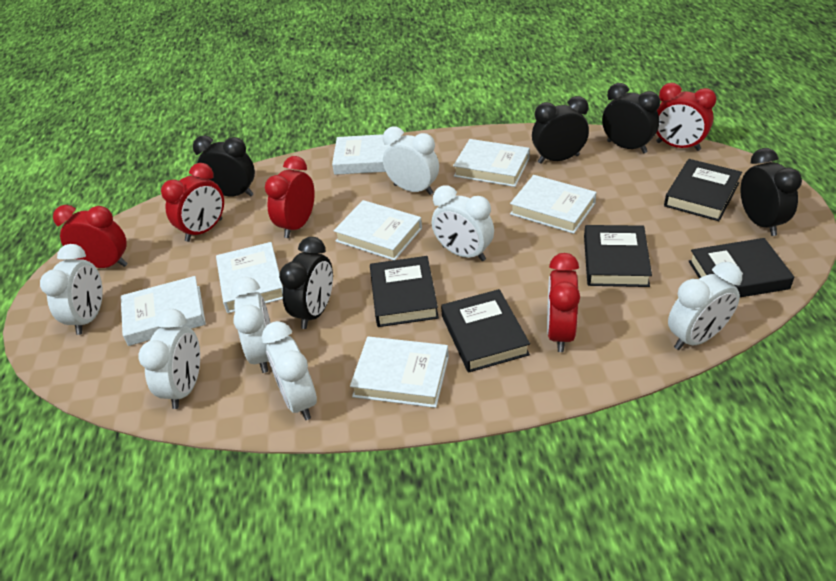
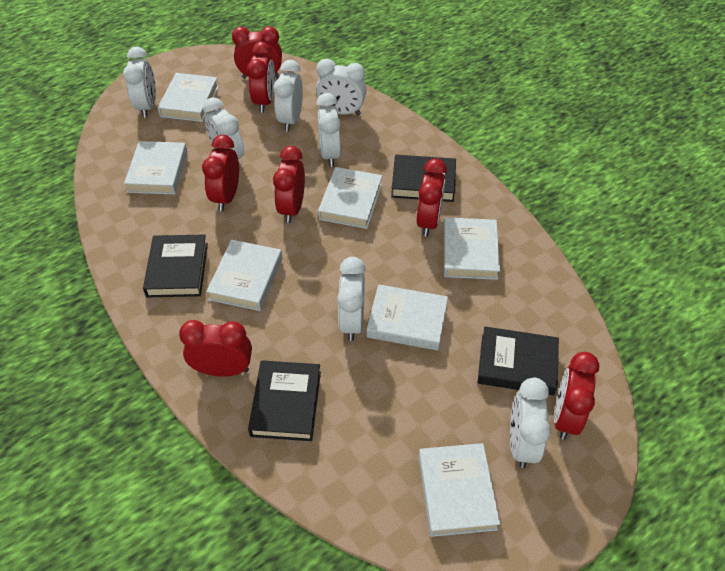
black book: [370,256,439,327] [441,289,530,373] [584,225,652,287] [664,159,742,221] [689,238,794,297] = 5 -> [143,234,208,297] [248,360,321,441] [391,155,456,202] [478,327,559,395] = 4
black clock: [193,135,255,197] [279,237,333,329] [532,96,589,164] [602,83,660,153] [740,148,802,236] = 5 -> none = 0
red clock: [53,205,128,268] [161,163,224,242] [265,156,315,238] [547,253,580,352] [656,83,716,151] = 5 -> [179,320,252,377] [202,135,239,211] [232,26,282,78] [247,42,275,112] [273,146,305,223] [417,159,447,236] [554,352,600,440] = 7

